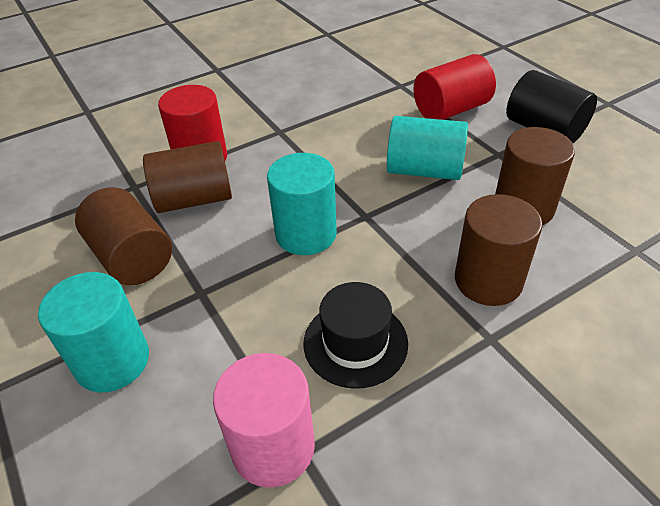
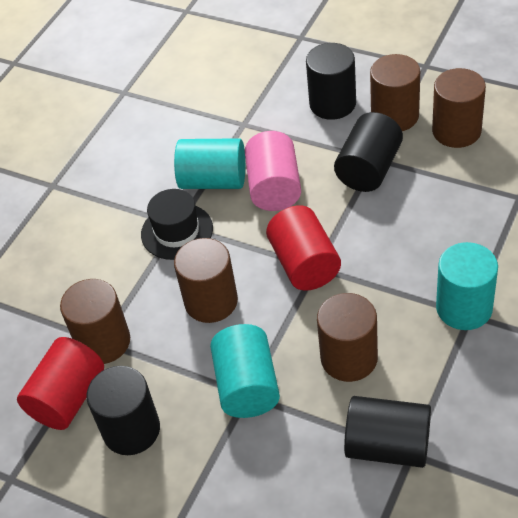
black cylinder: [506,70,597,143] = 1 -> [86,366,160,455] [306,43,356,120] [334,112,403,192] [344,396,431,468] = 4
brown cylinder: [75,187,172,285] [143,141,232,213] [455,194,542,306] [495,127,575,225] = 4 -> [60,279,130,364] [174,238,238,323] [317,293,378,382] [370,54,420,131] [432,68,486,148] = 5

